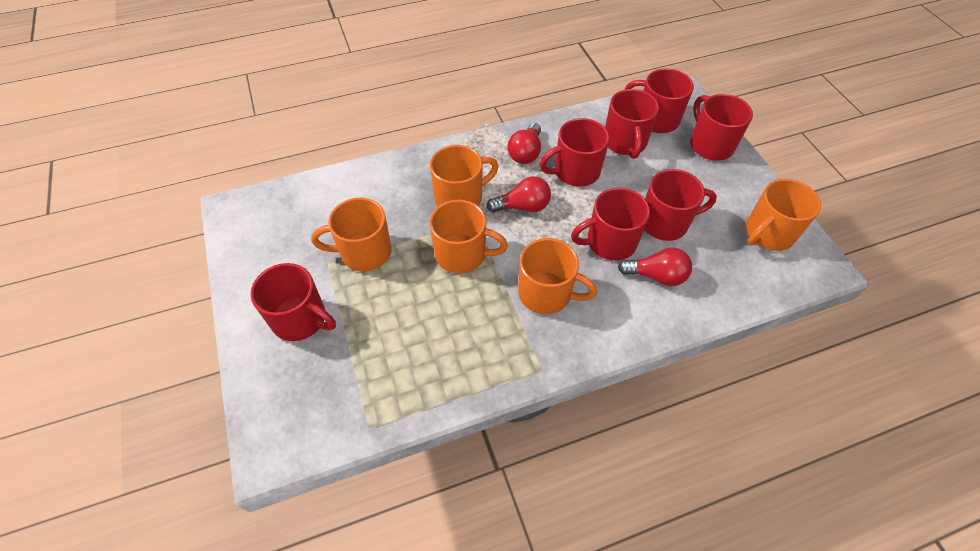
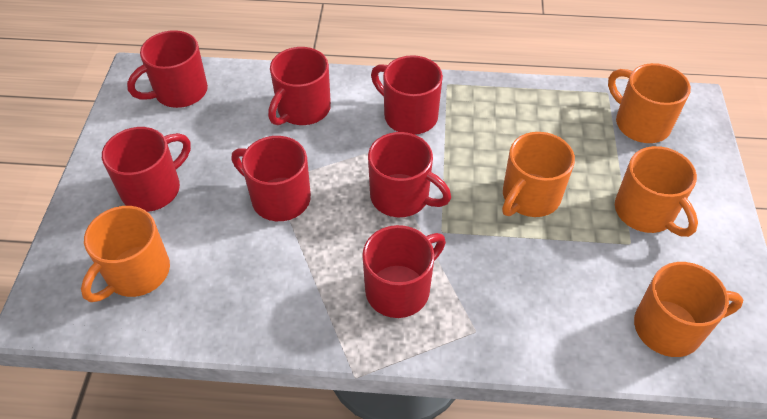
red light bulb: [487,176,551,212] [508,123,541,164] [618,248,692,286] = 3 -> none = 0

